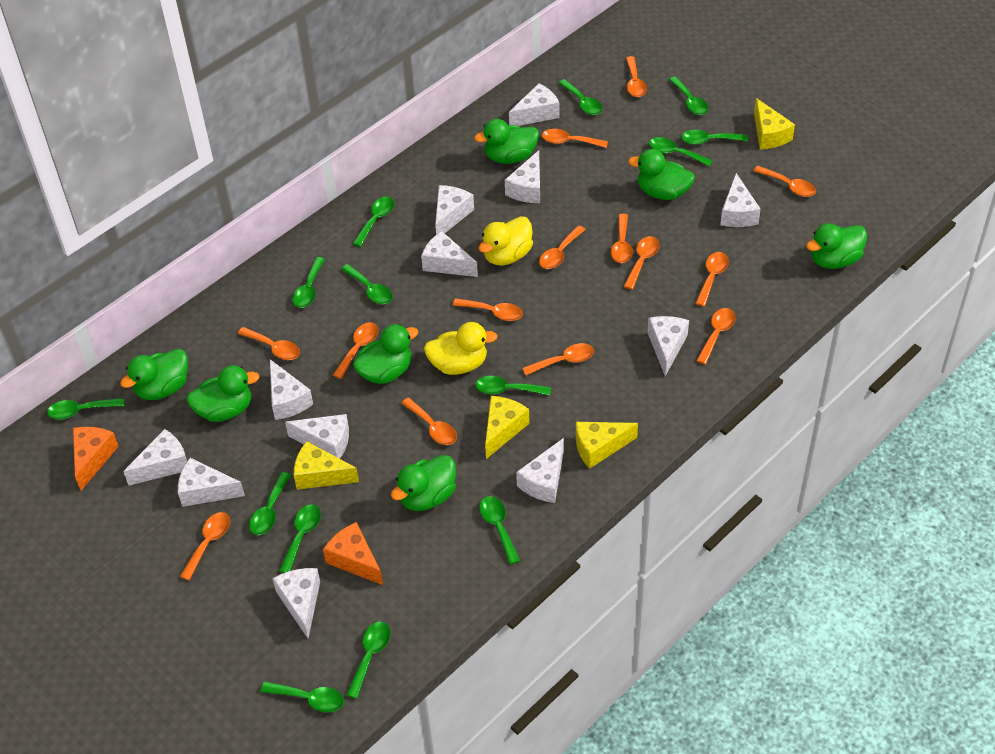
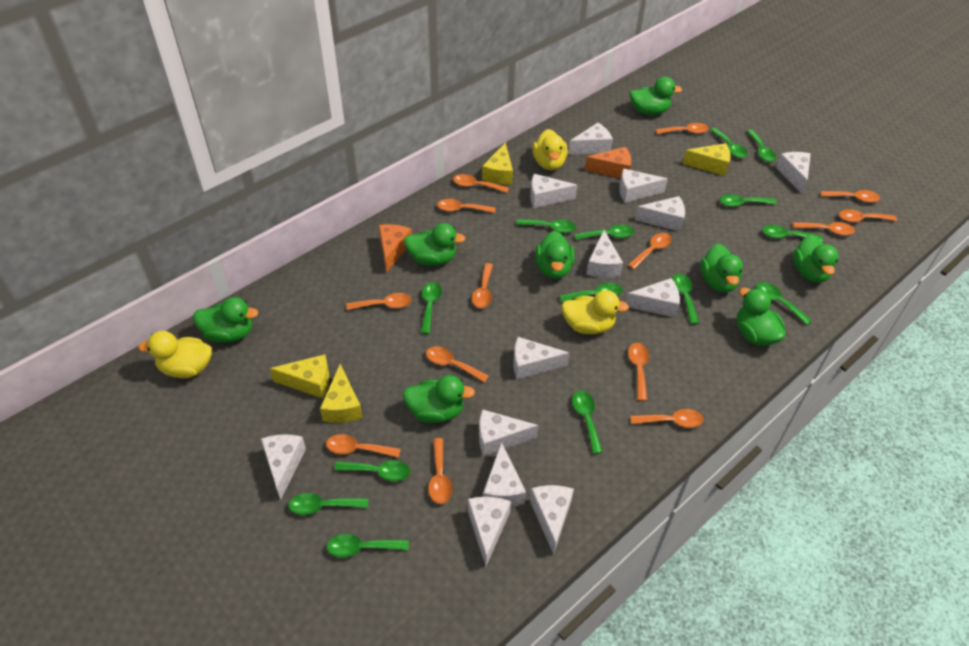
green duck: [120,349,188,400] [186,365,260,422] [353,324,418,384] [391,455,456,511] [474,119,539,164] [628,149,695,200] [806,223,867,269] = 7 -> [193,297,259,343] [403,375,475,423] [404,223,466,266] [535,231,575,279] [630,77,682,115] [700,244,743,293] [737,288,785,346] [793,234,839,283] = 8
white cheese: [123,429,187,485] [178,458,245,507] [270,359,313,420] [272,568,320,638] [285,414,349,459] [421,231,478,277] [435,185,474,235] [505,150,540,203] [509,83,560,126] [516,438,564,503] [647,316,689,376] [720,173,761,227] = 12 -> [261,434,306,500] [467,497,511,566] [479,409,539,456] [483,442,526,507] [514,337,570,379] [529,485,574,555] [530,174,578,208] [568,123,613,155] [586,230,623,278] [620,169,668,203] [625,278,680,318] [635,196,685,232] [776,152,811,194] = 13
yellow duck: [424,322,498,375] [479,216,533,266] = 2 -> [138,331,212,378] [532,129,568,170] [561,290,629,334] = 3

